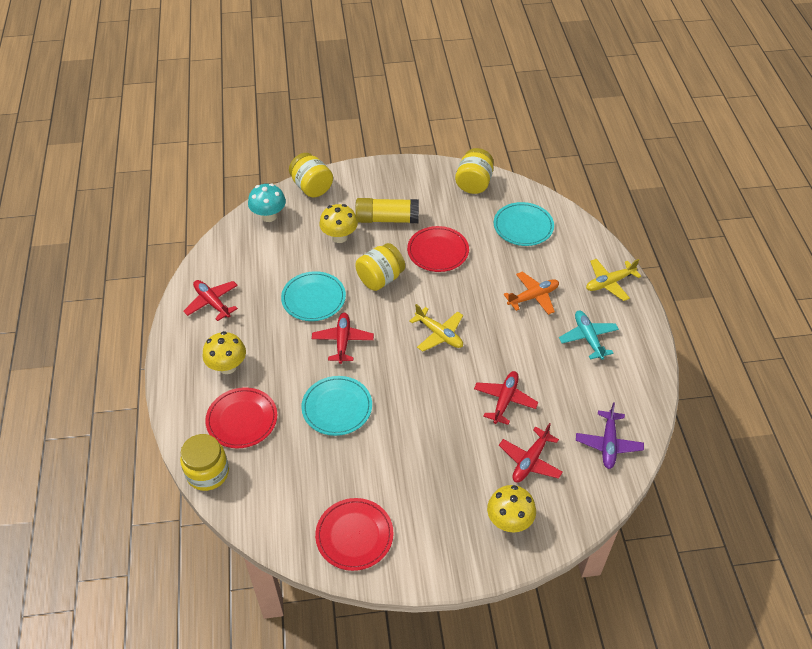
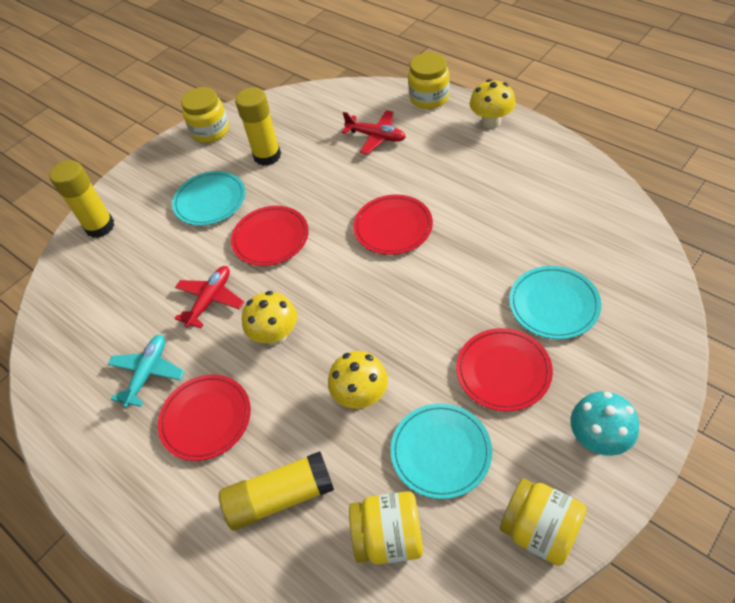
orange plane: [503,271,559,315] = 1 -> none = 0
purple plane: [576,402,644,469] = 1 -> none = 0
red plane: [183,280,238,321] [312,313,374,364] [474,371,538,425] [499,423,563,483] = 4 -> [174,266,244,328] [342,110,406,155] = 2
red plate: [205,387,277,448] [315,498,393,571] [407,226,469,272] = 3 -> [158,374,251,461] [231,206,309,266] [353,195,433,255] [456,328,553,411] = 4
yellow glue stick: [355,198,419,223] = 1 -> [49,160,114,238] [219,451,334,530] [235,87,281,166] = 3
yellow plane: [410,304,463,352] [586,259,641,301] = 2 -> none = 0

